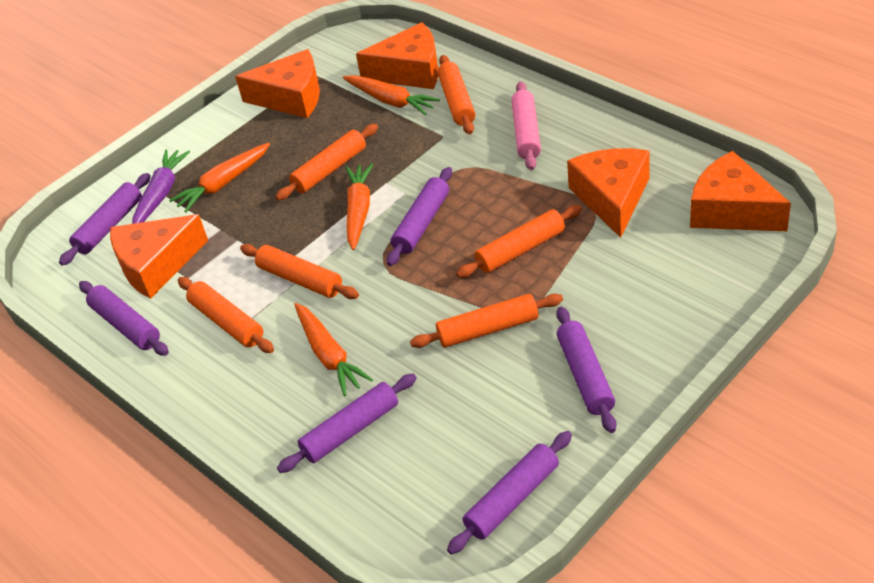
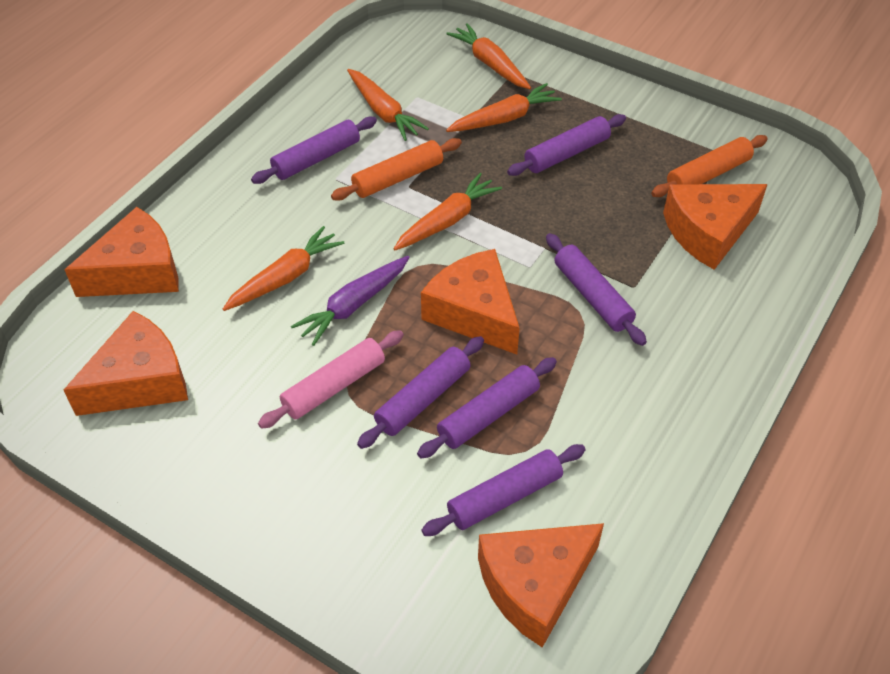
orange carrot: [169,143,270,213] [294,303,373,396] [343,75,440,115] [346,163,373,250] = 4 -> [223,226,344,311] [347,69,429,141] [394,173,502,251] [446,23,531,89] [446,83,562,132] = 5
orange rolling pin: [178,277,274,353] [240,244,359,299] [275,124,378,201] [410,294,563,348] [437,55,475,134] [456,205,582,278] = 6 -> [331,138,462,201] [651,135,768,197] = 2

